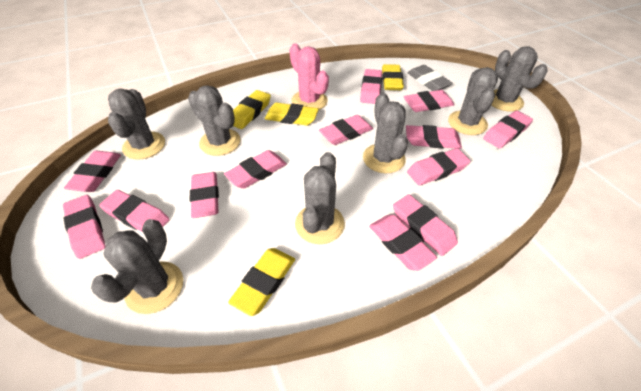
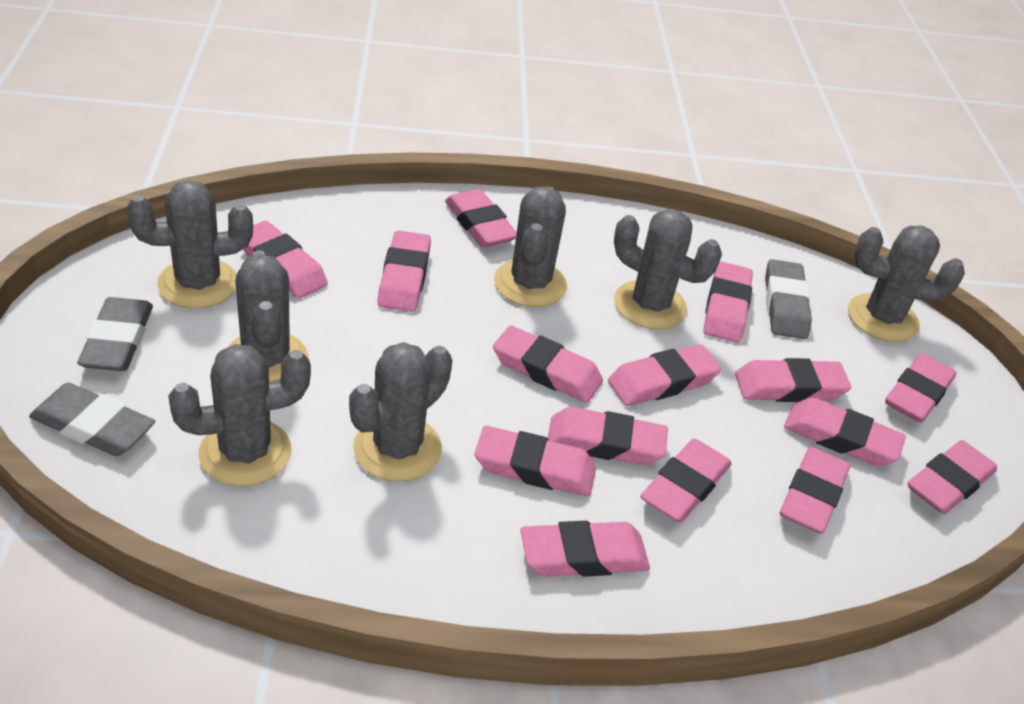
grey eraser: [408,65,453,91] = 1 -> [29,383,155,456] [77,297,153,371] [765,259,812,339] = 3
pink cactus: [289,43,329,110] = 1 -> none = 0
pink eraser: [63,195,106,259] [64,151,121,192] [99,190,170,232] [190,172,219,218] [224,150,287,189] [319,115,373,145] [360,69,382,104] [369,214,437,271] [393,194,458,256] [403,90,454,112] [406,125,462,149] [407,148,470,186] [483,110,533,148] = 13 -> [243,221,328,299] [378,230,431,312] [445,189,517,248] [474,426,596,496] [493,325,603,403] [521,521,650,577] [548,407,668,465] [608,345,721,406] [640,439,732,523] [704,262,753,343] [735,358,851,402] [780,447,850,534] [784,397,906,466] [885,353,956,423] [908,440,997,514] = 15
yellow eraser: [228,248,295,316] [233,90,271,129] [264,103,319,126] [382,64,404,90] = 4 -> none = 0

